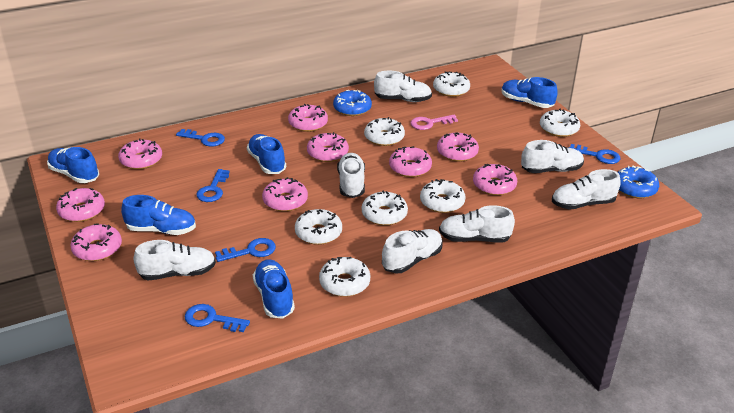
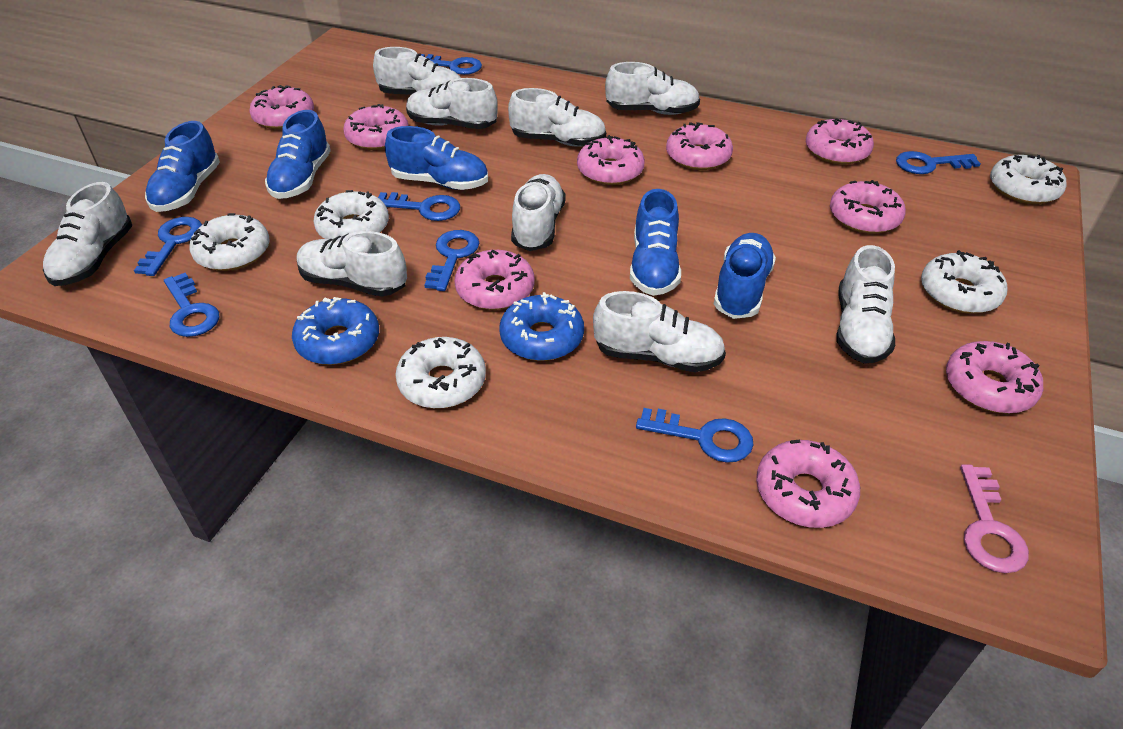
blue key: [176,129,225,147] [185,304,250,332] [197,169,230,202] [215,238,276,262] [569,144,620,164] = 5 -> [134,217,202,276] [164,273,219,337] [378,192,460,221] [421,54,482,75] [425,230,479,291] [636,408,753,463] [896,151,981,174] = 7
white donut: [295,209,342,245] [319,257,370,297] [362,190,408,225] [364,117,405,146] [420,179,466,213] [433,71,470,97] [540,109,580,137] = 7 -> [190,213,270,271] [314,190,389,239] [395,337,486,409] [921,250,1008,314] [990,155,1067,204] = 5
white shoe: [134,240,216,280] [337,153,365,198] [374,71,432,102] [382,229,443,273] [439,205,515,243] [521,140,584,173] [552,169,621,210] = 7 -> [43,182,132,286] [297,231,407,297] [373,47,461,95] [406,78,498,129] [508,88,606,147] [511,174,566,251] [593,291,726,372] [605,62,700,115] [836,245,895,363] = 9

